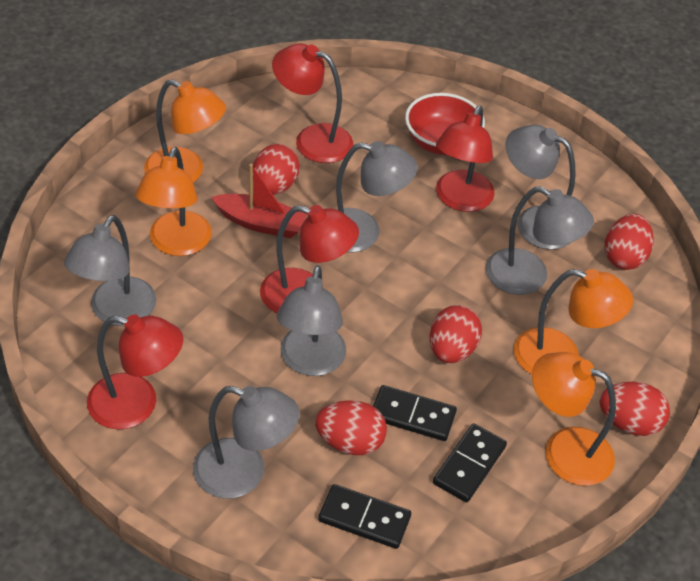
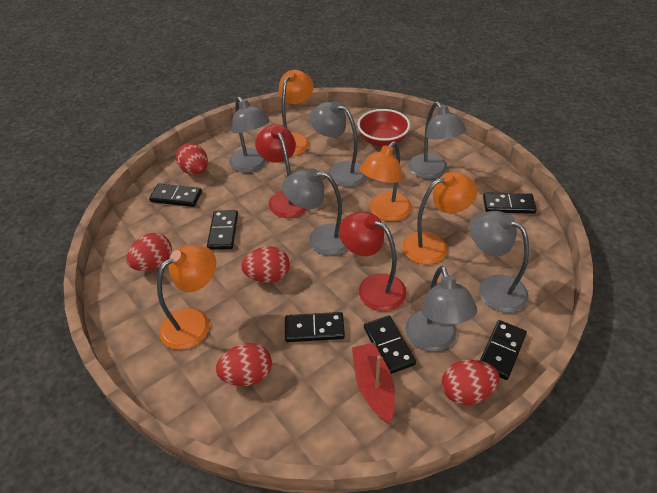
black domino: [318,484,411,549] [373,385,457,441] [433,424,507,502] = 3 -> [149,184,202,207] [207,210,238,250] [285,312,345,342] [364,315,416,374] [480,320,527,380] [483,192,537,214] = 6
red lamp: [87,314,183,429] [260,205,359,313] [272,43,353,163] [436,105,495,212] = 4 -> [255,124,307,218] [339,211,407,311] = 2

